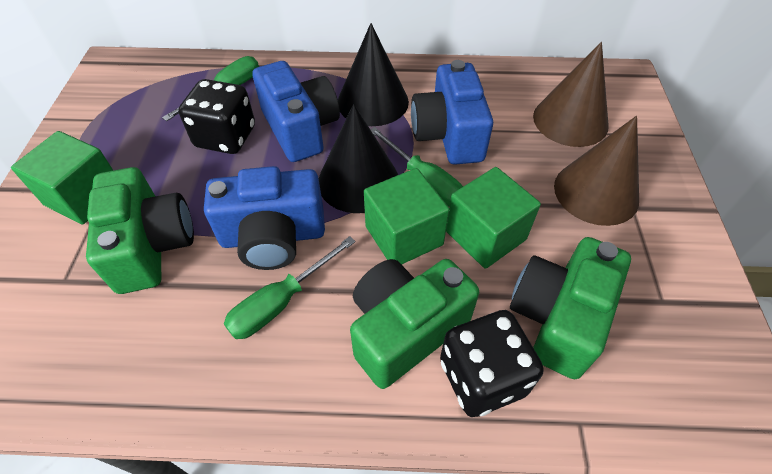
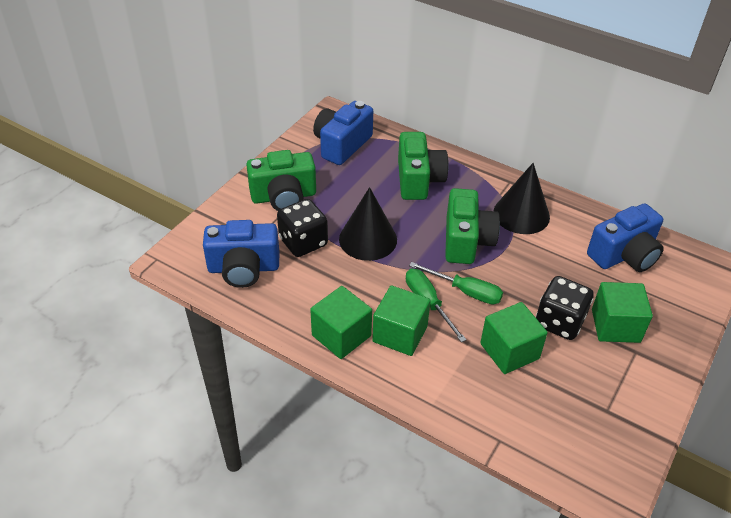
brown cone: [533,42,609,147] [554,116,639,226] = 2 -> none = 0
green cube: [11,131,114,225] [364,168,450,265] [446,167,541,269] = 3 -> [310,286,372,359] [372,285,431,356] [480,302,548,374] [592,282,653,343] = 4
green screwdriver: [162,56,259,121] [224,236,356,339] [370,127,463,206] = 3 -> [406,269,467,342] [409,262,503,305] = 2

